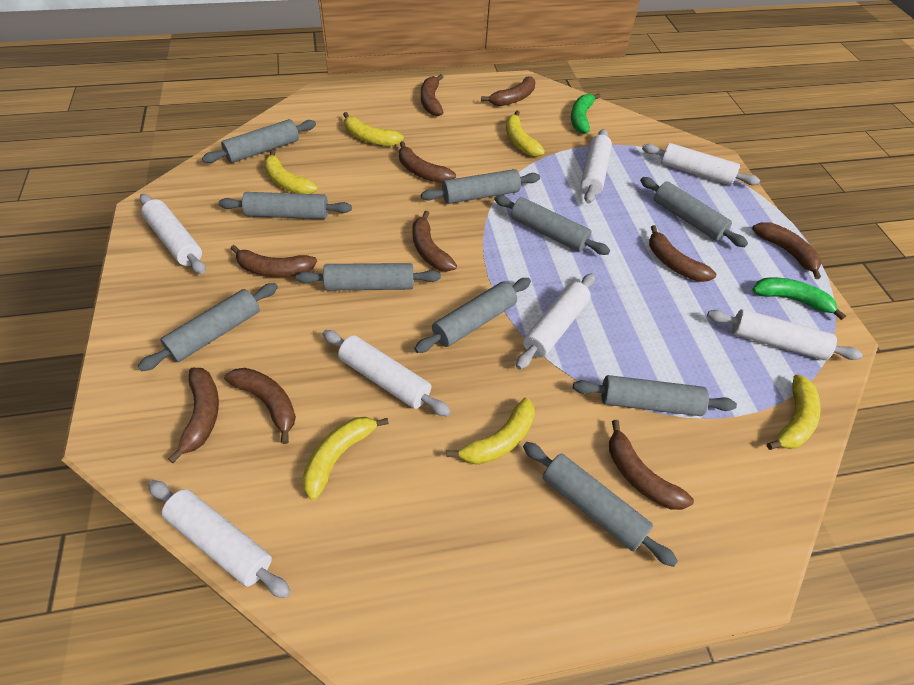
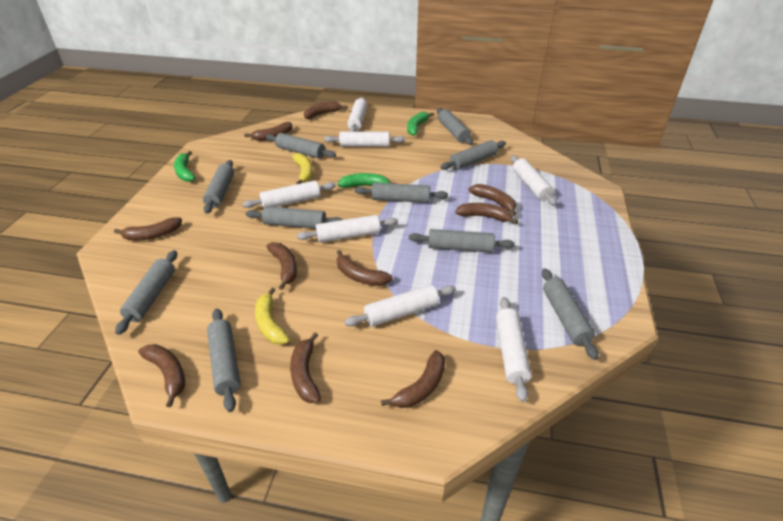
green banana: [571,93,600,134] [752,277,846,320] = 2 -> [174,151,195,182] [337,173,390,188] [407,112,434,136] = 3
yellow banana: [264,150,318,194] [303,417,389,500] [343,112,404,146] [447,398,535,465] [506,111,545,157] [767,374,821,450] = 6 -> [255,288,290,345] [292,153,313,184] = 2

